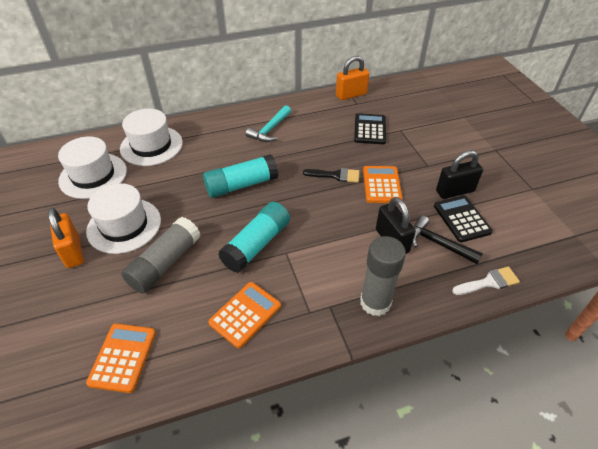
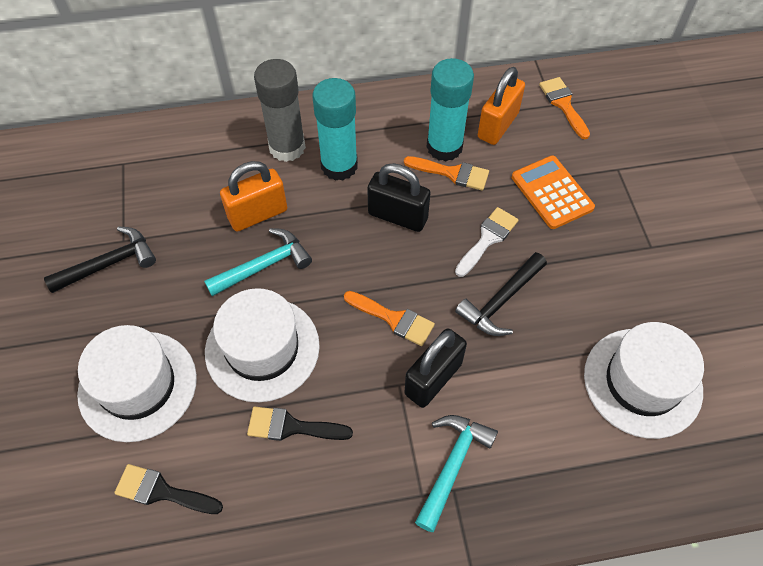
black brush: [303,168,359,183] = 1 -> [114,464,223,514] [247,406,353,441] = 2
black calculator: [354,113,386,144] [434,195,493,242] = 2 -> none = 0
black hammer: [412,215,483,264] = 1 -> [44,226,156,293] [455,252,547,336] = 2
grey glue stick: [121,217,201,294] [360,236,406,316] = 2 -> [254,59,306,162] = 1
orange brush: none = 0 -> [344,291,435,346] [404,156,489,191] [539,77,590,139] = 3
orange calculator: [86,323,156,393] [208,282,281,348] [363,166,403,203] = 3 -> [512,156,595,229] = 1
turquoise hammer: [246,105,291,142] = 1 -> [204,228,312,296] [415,415,498,532] = 2

